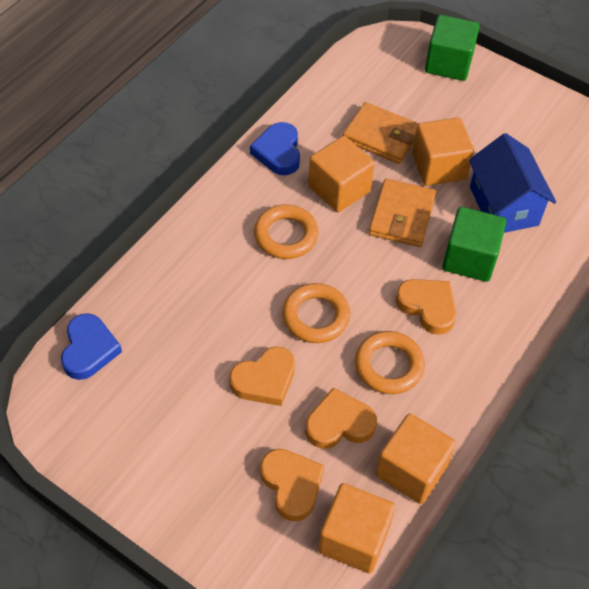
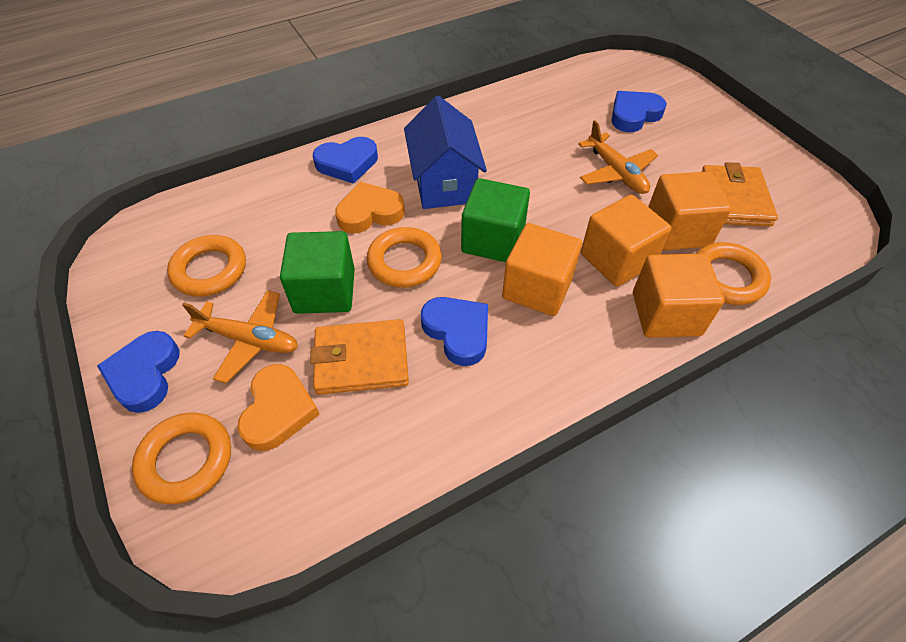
blue heart: [61,313,122,380] [250,122,300,175] = 2 -> [97,331,180,413] [313,137,378,184] [421,297,488,366] [611,91,667,132] = 4
orange heart: [229,347,295,406] [260,449,324,521] [306,388,377,449] [396,279,456,335] = 4 -> [237,364,320,451] [335,182,405,233] = 2
orange plane: none = 0 -> [182,290,298,383] [578,120,658,194] = 2
orange ring: [254,204,319,259] [282,283,350,343] [355,331,425,394] = 3 -> [132,413,231,504] [167,235,246,297] [367,227,442,288] [695,242,771,305] = 4

